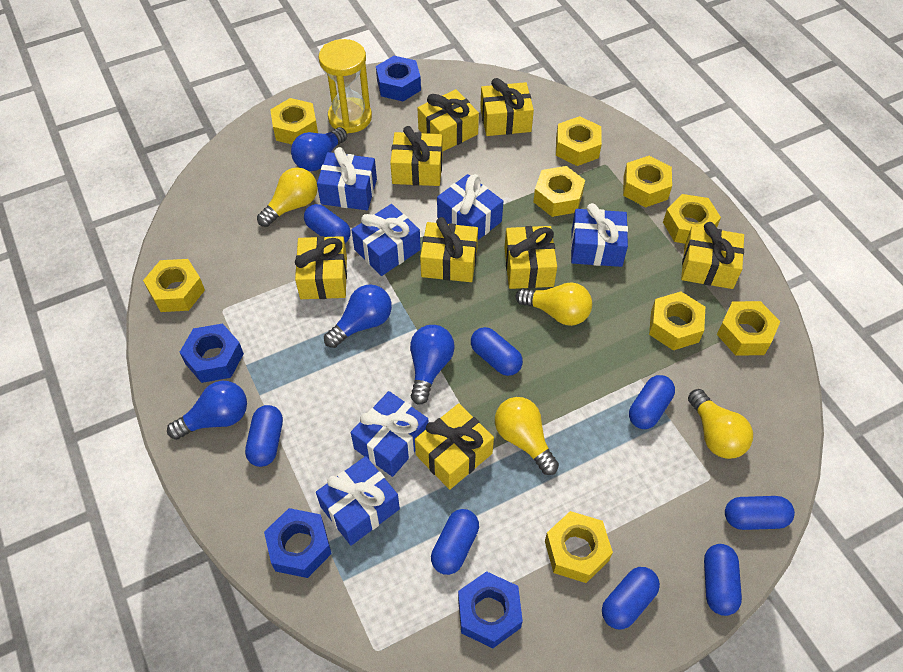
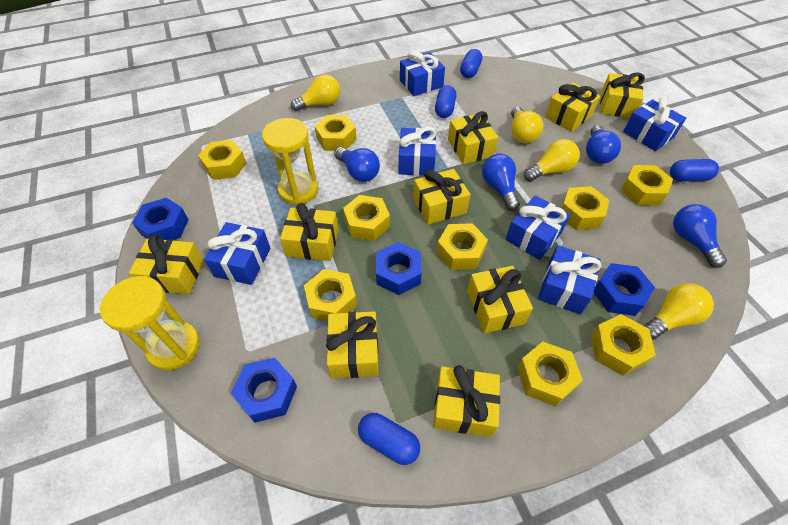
blue capsule: [245,405,283,467] [304,204,351,243] [431,509,479,575] [471,327,523,376] [602,567,660,629] [629,375,675,429] [704,544,742,616] [725,496,795,530] = 8 -> [358,413,420,465] [435,85,456,118] [460,49,482,78] [670,159,719,182] = 4
yellow gift: [295,236,347,299] [390,126,443,186] [415,403,494,490] [417,89,479,151] [420,217,478,282] [480,78,534,136] [504,226,557,289] [681,222,744,289] = 8 -> [129,234,204,294] [280,203,338,261] [326,311,379,378] [413,169,470,225] [433,365,500,437] [448,111,498,164] [467,266,533,333] [545,82,600,132] [600,72,645,118] = 9
yellow hourglass: [319,39,372,134] = 1 -> [99,276,200,370] [262,118,319,205] = 2

